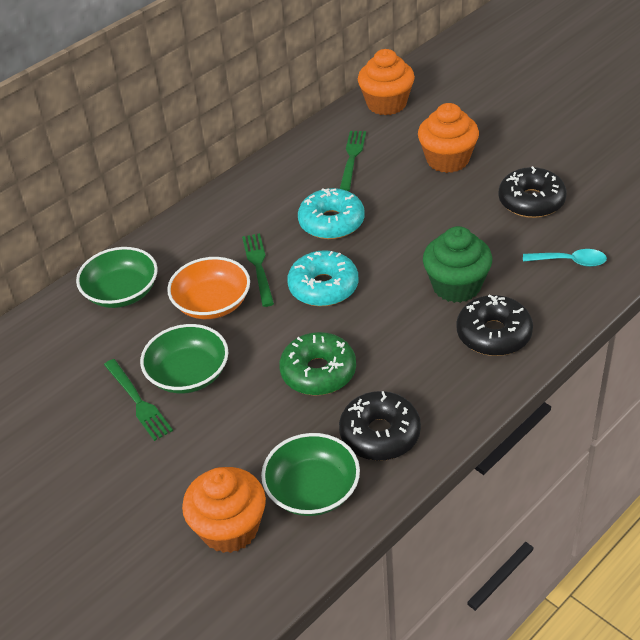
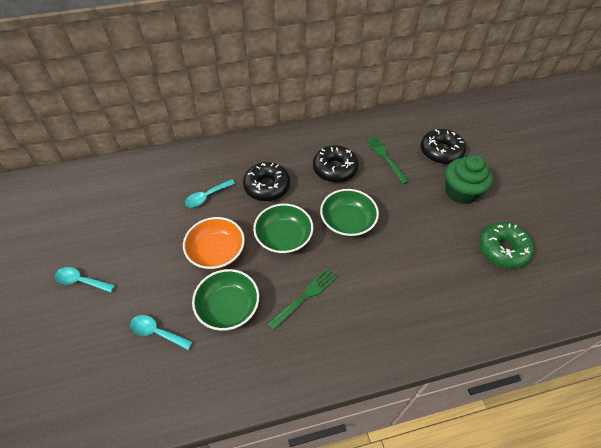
green fork: [104,359,173,441] [242,233,274,307] [340,131,366,191] = 3 -> [268,268,337,331] [366,136,409,184] = 2
orange cupcake: [182,467,266,553] [358,49,415,115] [418,103,479,173] = 3 -> none = 0
turquoise donut: [287,250,359,306] [298,188,365,239] = 2 -> none = 0
turquoise spoon: [523,249,607,267] = 1 -> [55,267,115,293] [130,315,193,350] [185,179,235,207] = 3

